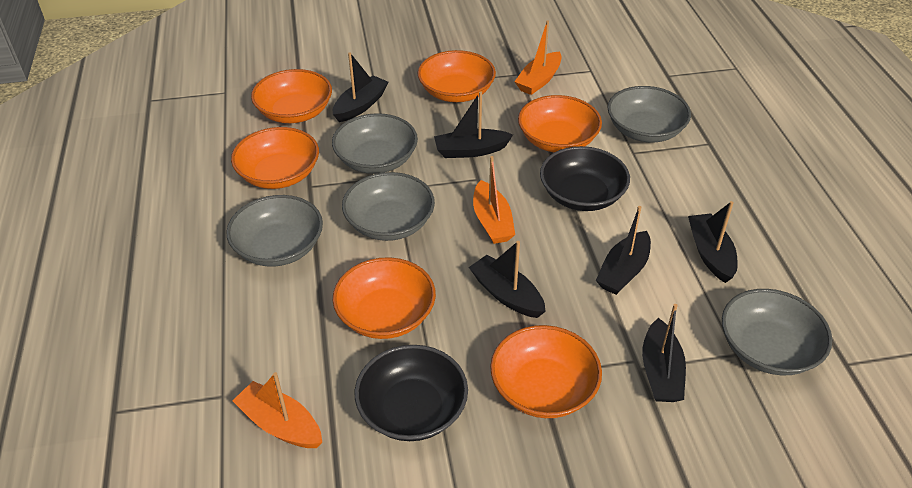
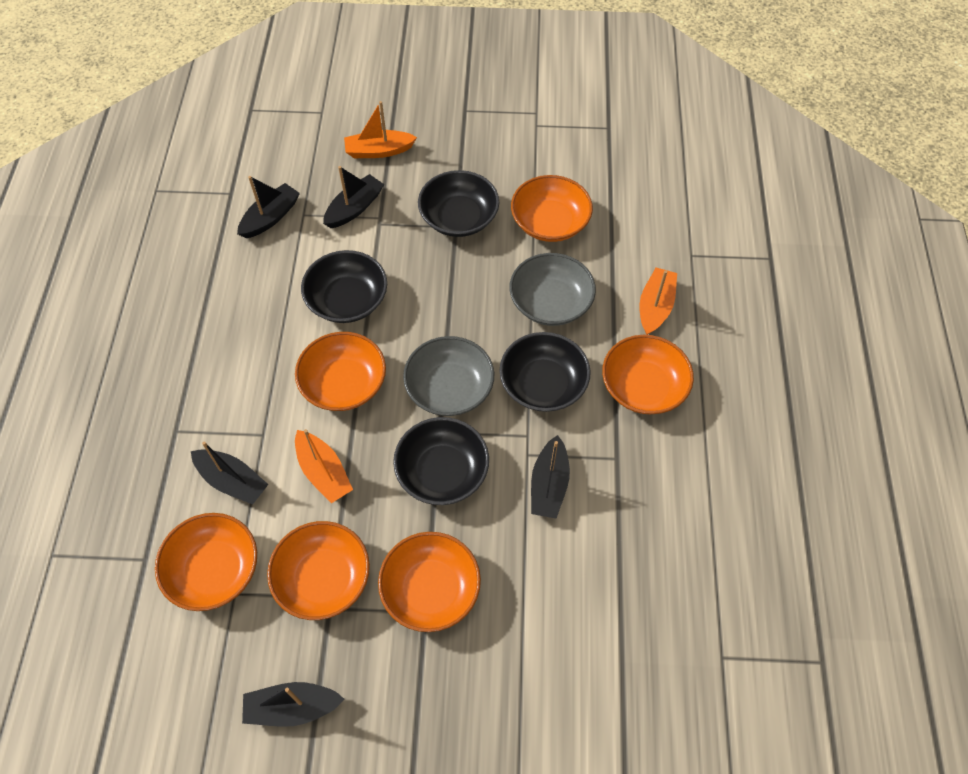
black boat: [333,52,389,122] [434,92,513,158] [469,241,546,318] [596,206,651,295] [642,304,686,402] [688,201,737,283] = 6 -> [191,441,269,504] [237,176,300,238] [242,682,344,727] [323,166,384,228] [531,435,570,519] = 5
black bowl: [355,345,468,441] [540,146,630,211] = 2 -> [301,250,387,323] [393,417,489,505] [418,170,499,237] [500,332,591,412] = 4
grey bowl: [226,195,323,267] [332,113,418,174] [342,172,435,241] [608,86,691,142] [722,289,832,375] = 5 -> [403,336,494,416] [509,253,596,326] = 2

